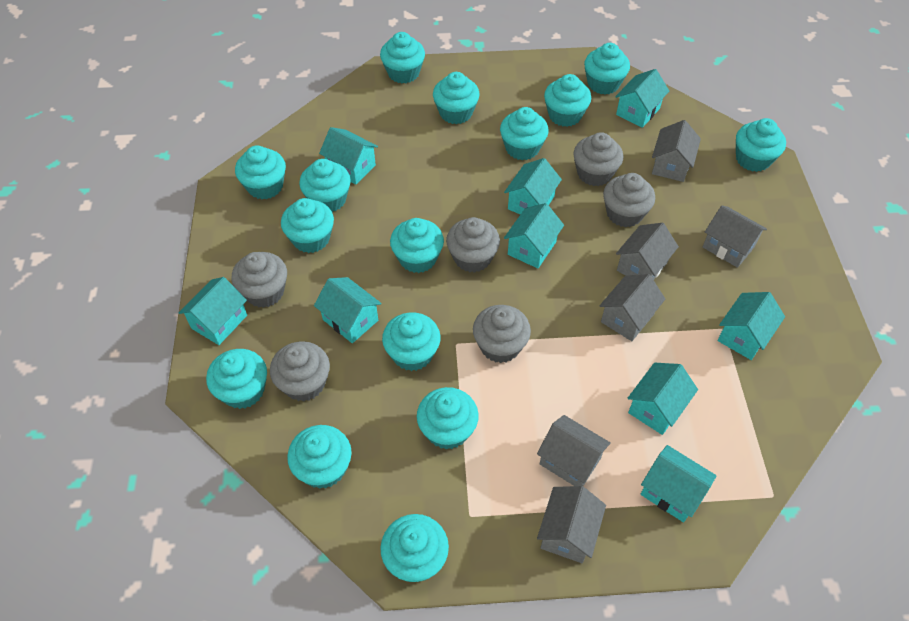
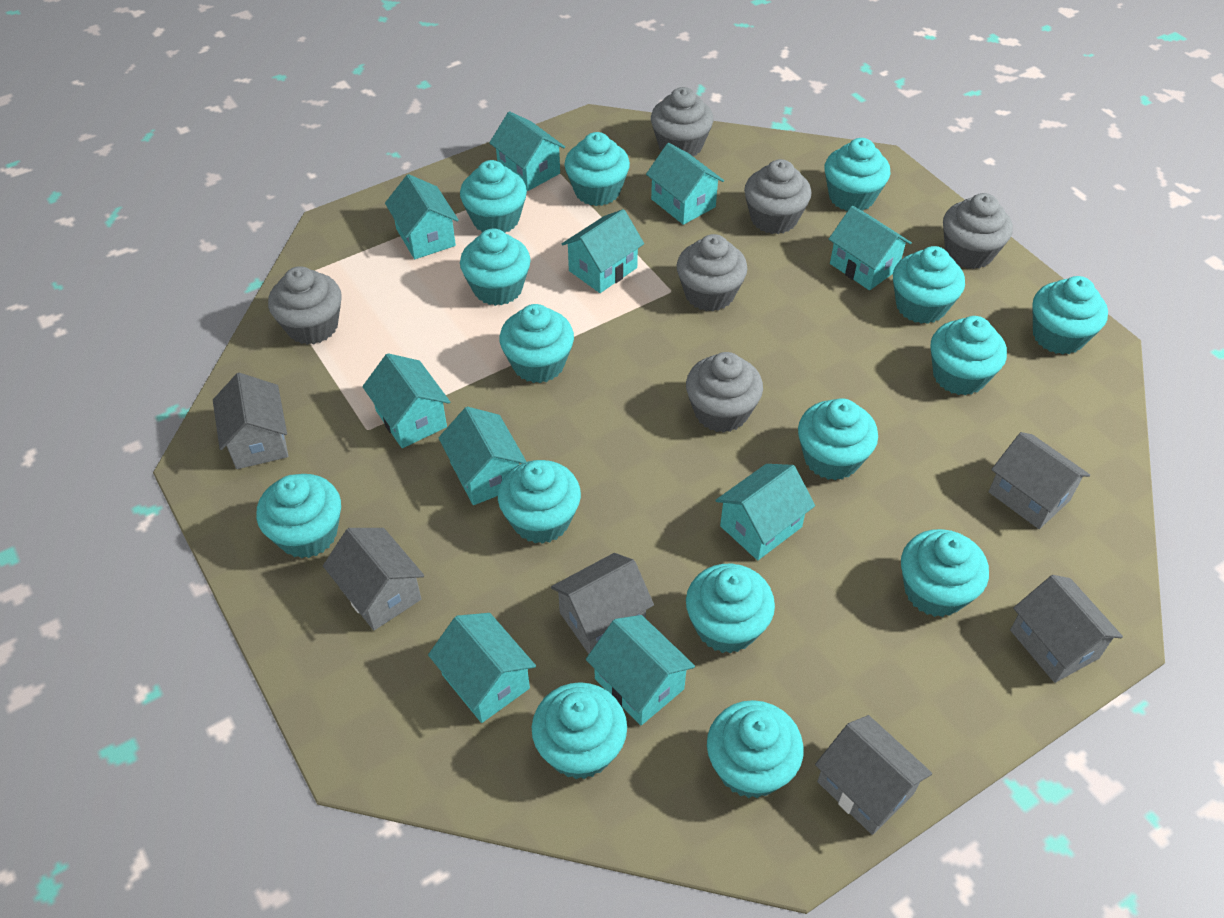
turquoise house: [179,277,247,345] [314,277,382,343] [319,127,378,185] [504,158,562,215] [504,203,564,268] [615,69,669,128] [628,363,698,435] [641,445,717,522] [717,292,785,360] = 9 -> [362,353,450,448] [385,174,459,259] [428,613,536,723] [438,407,527,505] [489,111,565,191] [562,209,644,293] [586,615,695,725] [646,143,724,225] [716,464,815,560] [829,206,912,290] = 10

